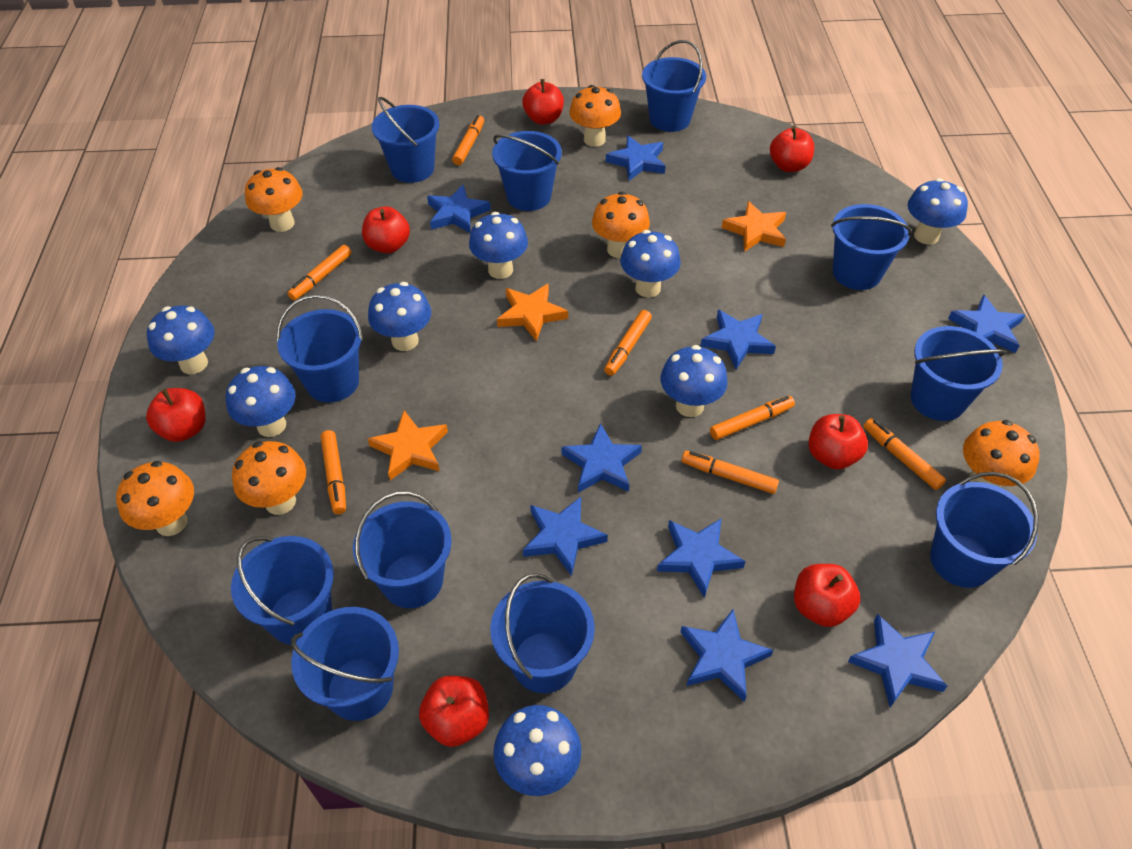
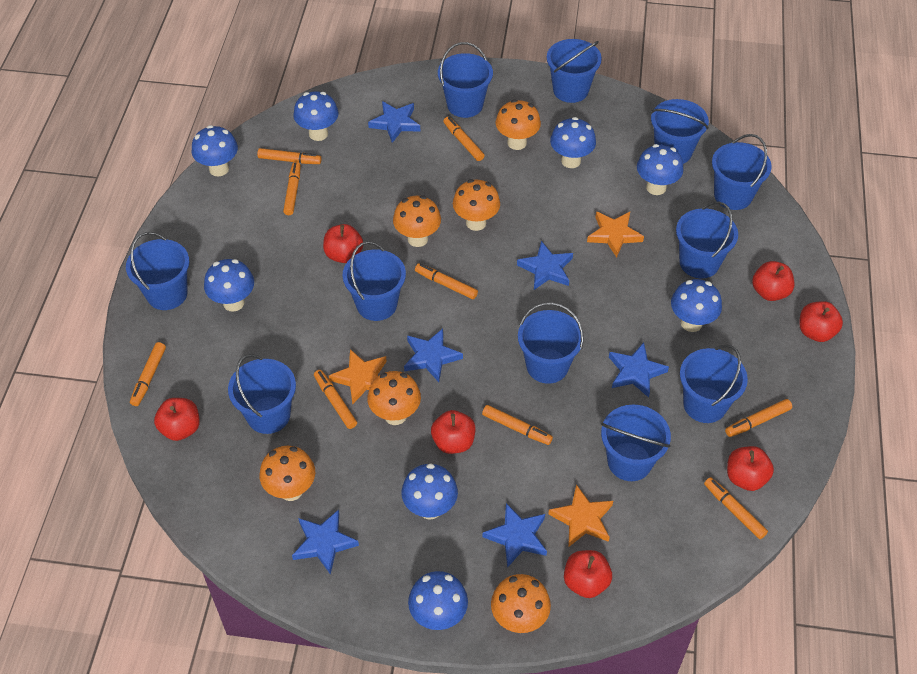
blue star: [427,184,491,234] [523,497,608,576] [561,423,642,493] [606,135,665,181] [657,519,746,598] [680,609,773,702] [701,310,776,370] [848,614,947,707] [948,295,1025,353] = 9 -> [292,509,359,575] [368,101,420,143] [404,328,463,382] [483,503,547,568] [517,241,573,290] [609,343,669,398] = 6
orange marker: [287,245,352,300] [321,430,346,514] [452,115,484,165] [604,310,652,376] [682,451,779,494] [710,396,795,440] [863,418,946,490] = 7 -> [130,342,166,406] [257,148,322,164] [283,162,301,215] [314,370,357,429] [415,263,478,299] [443,117,485,161] [482,405,553,445] [704,477,768,539] [725,399,792,437] = 9

